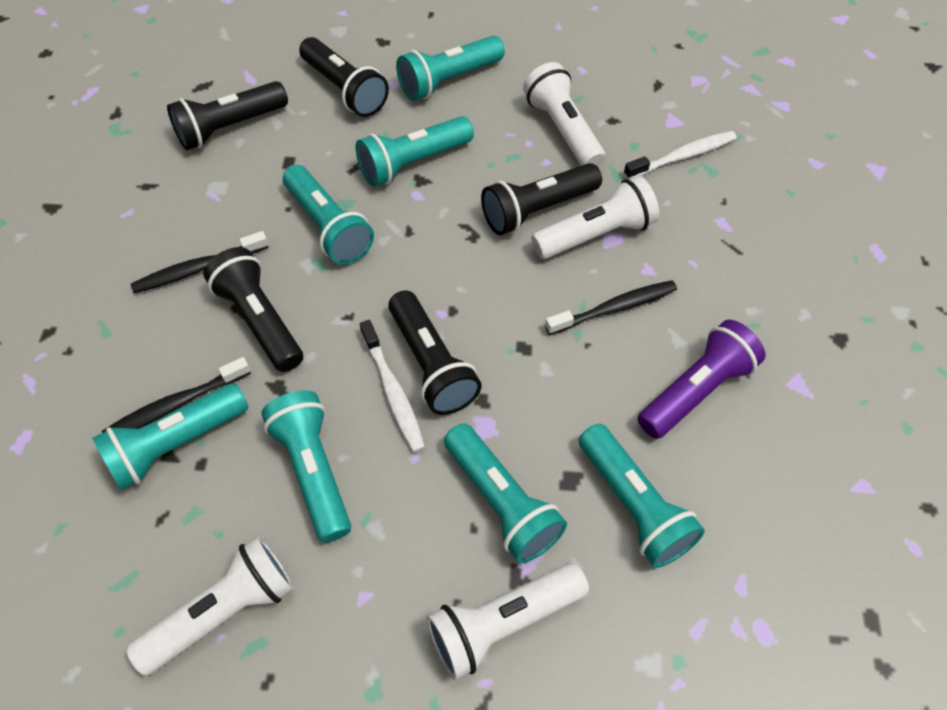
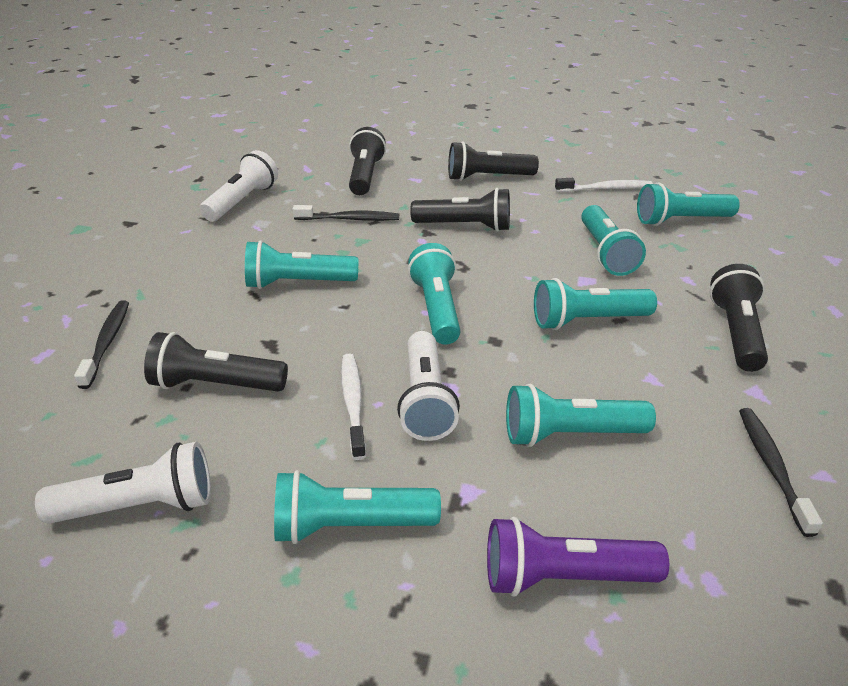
white flashlight: [126,536,294,676] [426,563,589,680] [523,62,606,167] [531,176,659,259] = 4 -> [35,442,211,524] [200,150,278,221] [397,331,460,441] = 3

